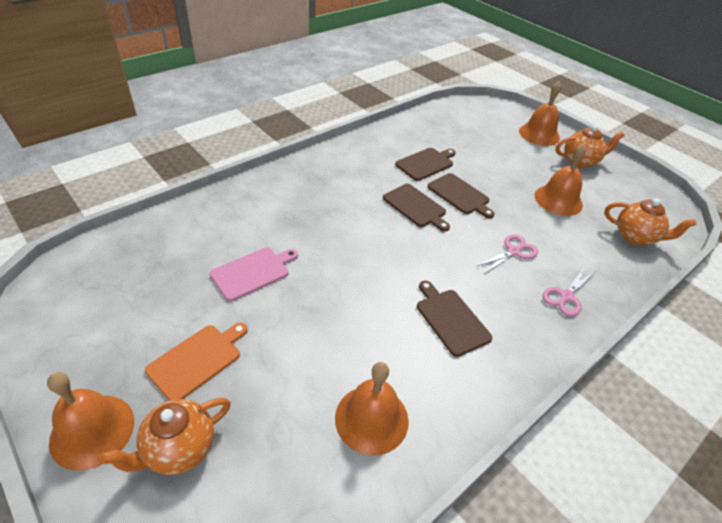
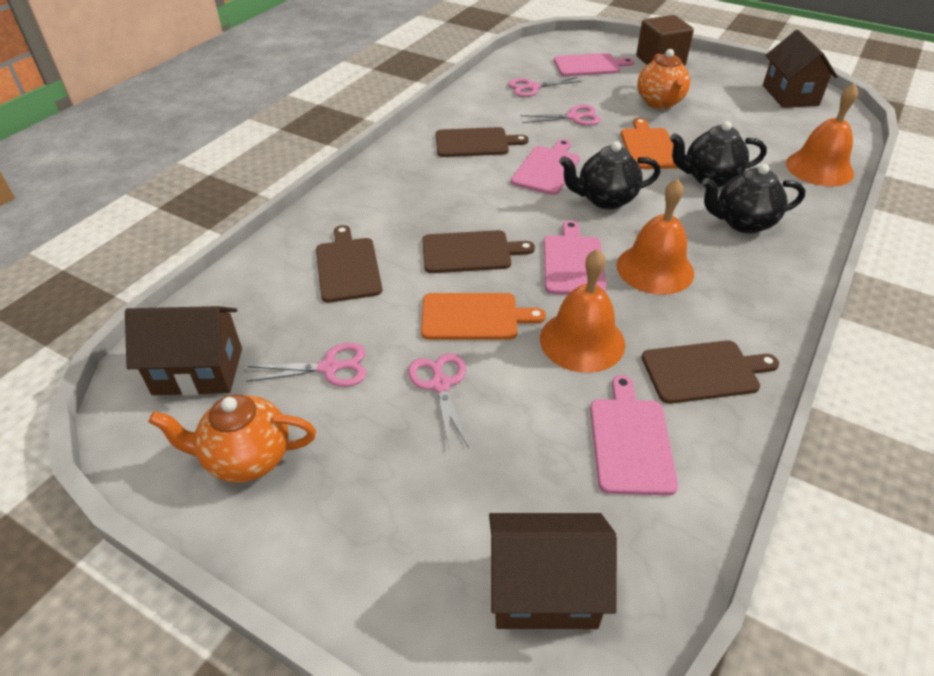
black teapot: none = 0 -> [559,141,661,209] [670,121,767,187] [702,164,805,234] = 3
brown cube: none = 0 -> [636,15,694,66] = 1
brown house: none = 0 -> [125,306,242,396] [489,513,617,629] [763,30,838,108] = 3
orange bell: [47,372,134,471] [335,362,409,456] [519,82,561,146] [534,144,587,216] = 4 -> [540,249,625,373] [617,178,694,295] [786,83,858,186] = 3
orange cutting board: [145,323,248,401] = 1 -> [421,293,546,340] [621,118,678,169] = 2
orange teapot: [100,398,231,475] [556,125,625,168] [604,199,697,245] = 3 -> [149,394,316,483] [637,49,690,109] = 2
pink cutting board: [210,248,298,301] = 1 -> [511,139,580,195] [544,220,606,295] [554,53,634,76] [590,375,678,496] = 4
pink scissors: [477,234,538,274] [542,267,595,316] = 2 -> [246,343,367,387] [408,353,469,448] [508,77,582,97] [520,105,601,126] = 4

